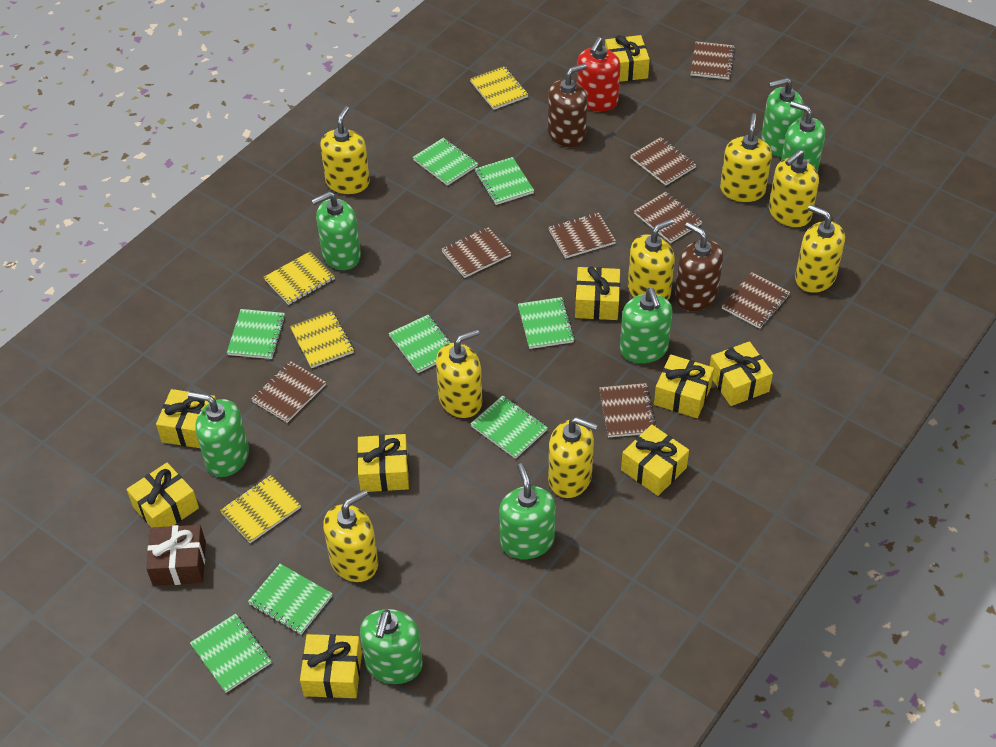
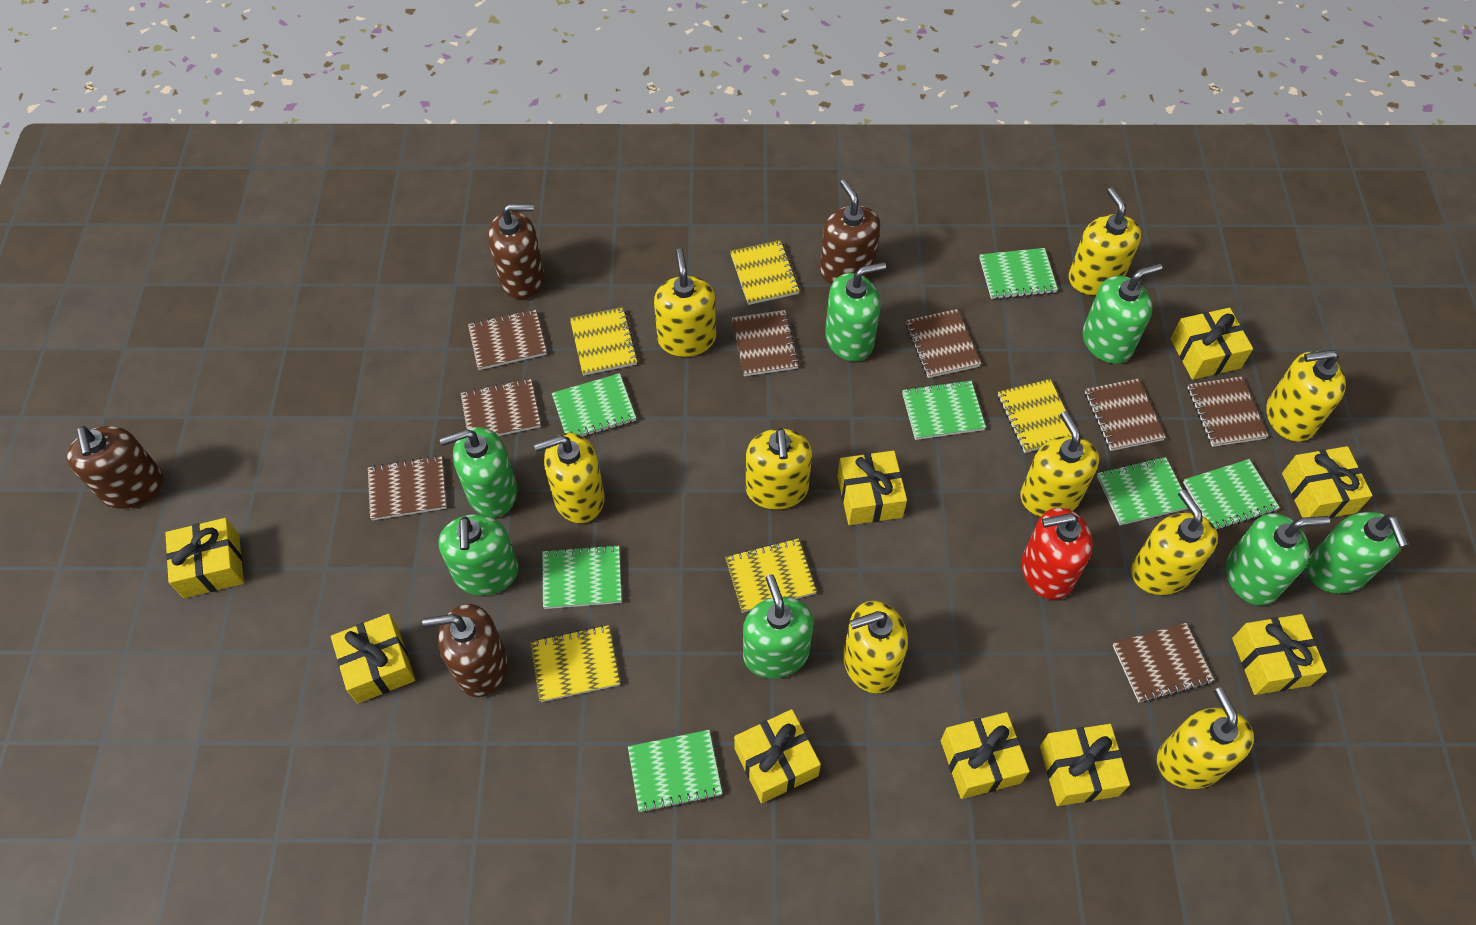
brown gift: [146,525,206,586] = 1 -> none = 0
brown soap dispenser: [548,63,588,147] [675,222,723,311] = 2 -> [67,426,163,509] [422,604,508,697] [488,204,544,299] [820,179,881,285] = 4
green notebook: [190,614,271,693] [227,309,285,359] [248,564,333,635] [389,315,451,373] [413,138,478,186] [470,395,548,459] [475,157,534,205] [518,297,575,349] = 8 -> [542,544,622,609] [552,373,636,436] [628,730,722,813] [902,380,986,440] [980,248,1058,299] [1097,457,1188,525] [1183,459,1280,531] = 7
yellow notebook: [220,475,301,543] [264,252,335,305] [290,311,354,368] [470,66,528,110] = 4 -> [530,625,620,702] [570,307,638,376] [725,538,817,613] [730,240,800,305] [998,379,1072,453] = 5
yellow soap dispenser: [320,106,370,194] [323,490,378,582] [436,329,482,418] [548,417,598,498] [628,218,675,300] [720,113,772,202] [769,150,819,227] [795,205,845,293] = 8 -> [534,433,605,523] [654,249,716,357] [746,428,812,510] [843,601,908,693] [1021,411,1099,517] [1069,187,1141,295] [1131,490,1218,595] [1157,687,1254,789] [1266,350,1346,442] = 9

